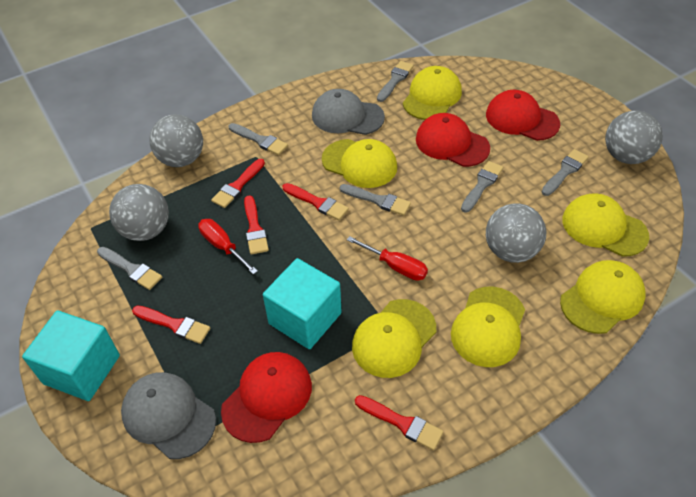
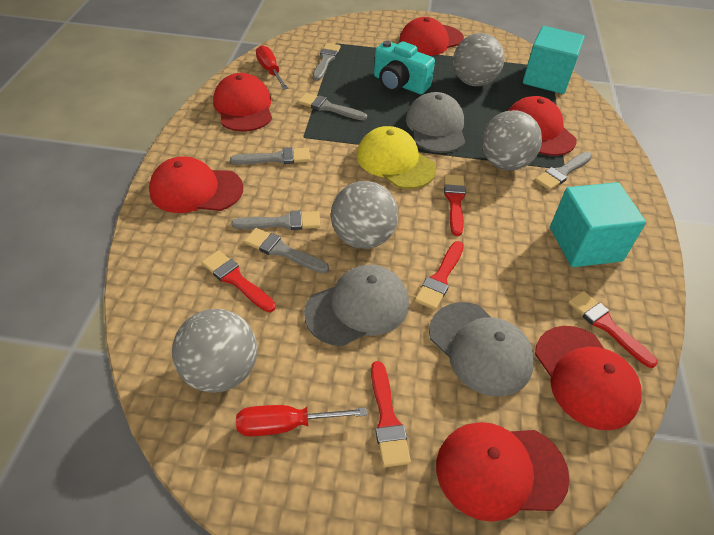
grey cap: [121,372,216,459] [312,89,385,135] = 2 -> [304,265,409,346] [406,92,465,153] [429,302,534,396] = 3
red cap: [221,352,312,443] [416,113,490,167] [486,90,560,141] = 3 -> [149,156,243,213] [213,73,272,132] [399,17,464,56] [436,422,570,522] [508,96,577,156] [535,326,642,430] = 6
turquoise camera: none = 0 -> [374,41,435,94] = 1
yellow cap: [322,139,397,188] [352,299,436,378] [403,66,462,120] [451,287,525,367] [560,260,646,334] [562,193,649,257] = 6 -> [357,126,436,189] = 1

